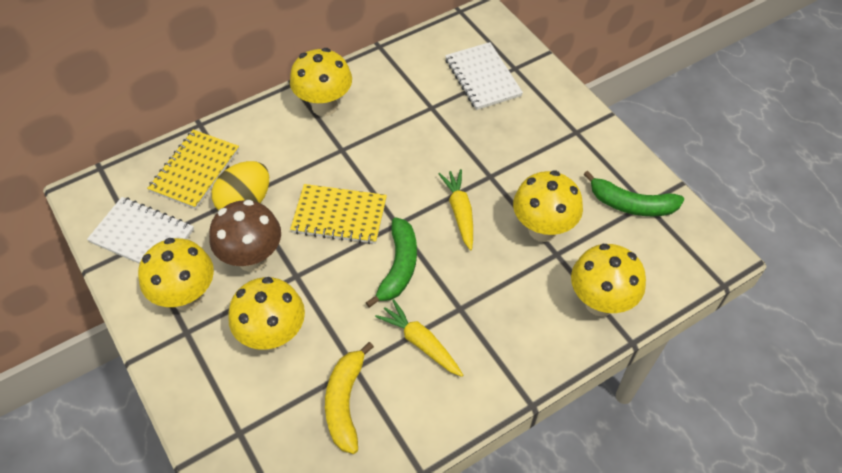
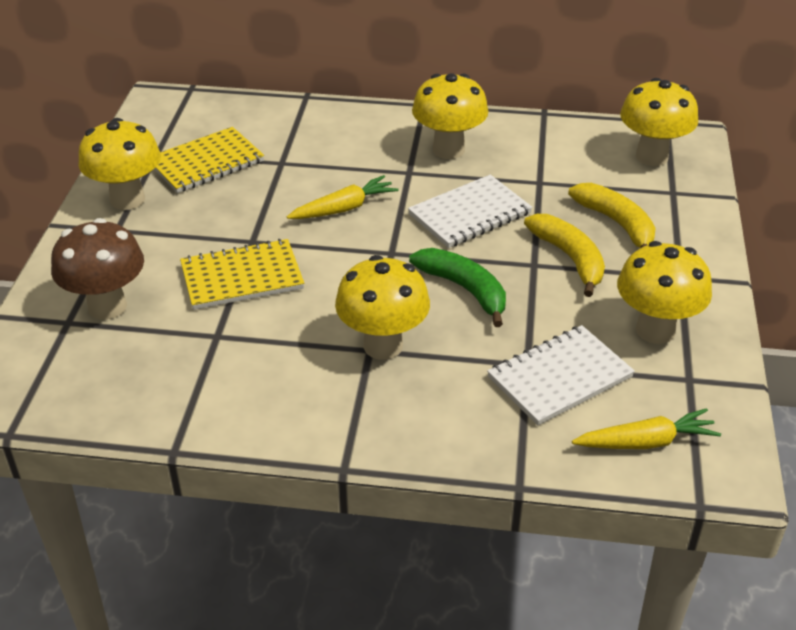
green banana: [366,218,417,308] [583,171,684,216] = 2 -> [409,248,506,327] = 1
yellow banana: [325,342,374,454] = 1 -> [524,214,605,297] [568,183,656,248] = 2
yellow egg: [212,161,269,211] = 1 -> none = 0

